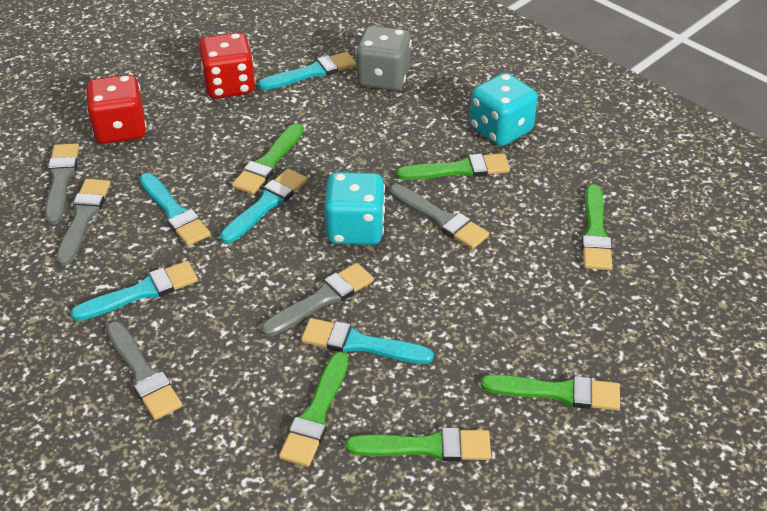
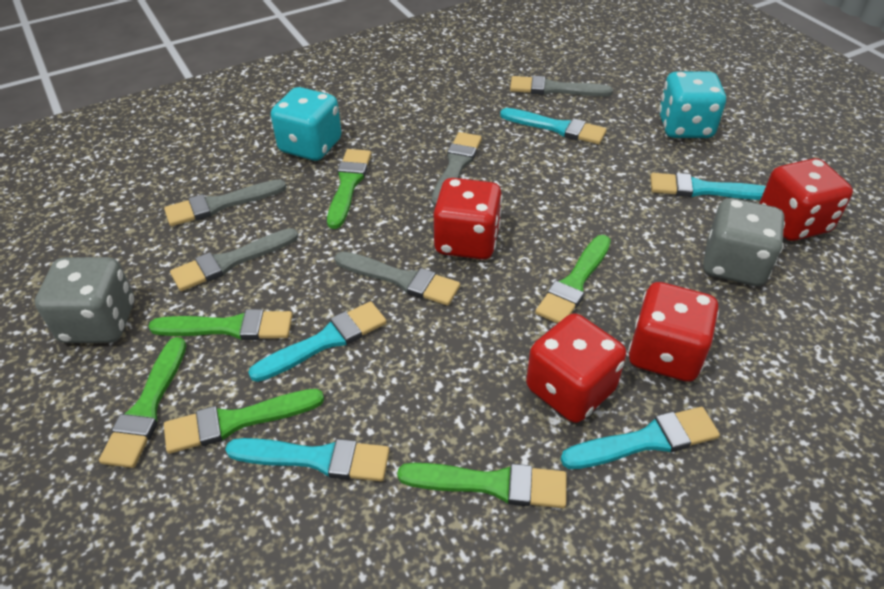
grey dice: [355,25,412,91] = 1 -> [35,257,134,343] [703,198,785,286] = 2
red dice: [85,75,147,144] [199,32,256,98] = 2 -> [434,178,502,260] [526,313,626,423] [628,282,719,382] [759,158,853,241] = 4

